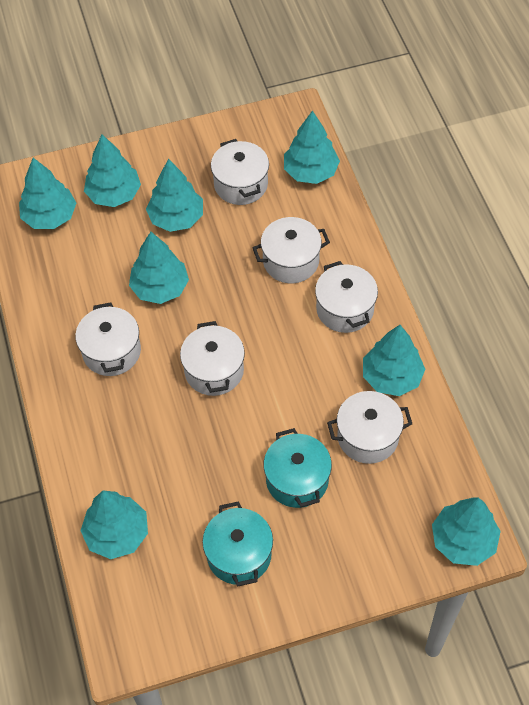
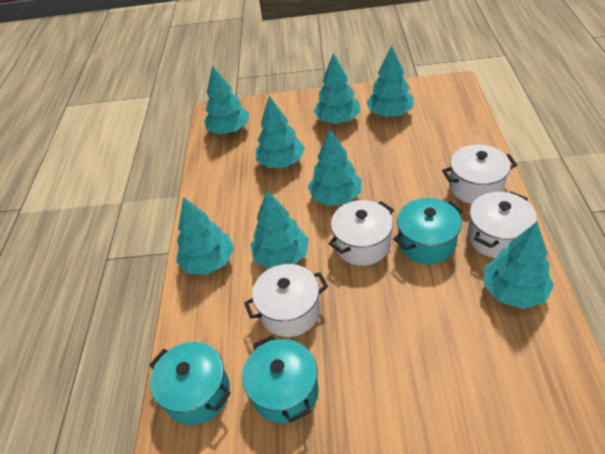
turquoise pot: [203,501,273,587] [264,428,332,508] = 2 -> [149,342,231,425] [242,335,319,423] [393,198,463,264] = 3
white pot: [75,302,141,376] [180,321,245,396] [211,139,269,205] [252,217,330,283] [315,261,378,333] [327,391,412,464] = 6 -> [244,264,328,337] [328,200,394,266] [442,144,517,204] [468,191,537,258] = 4

